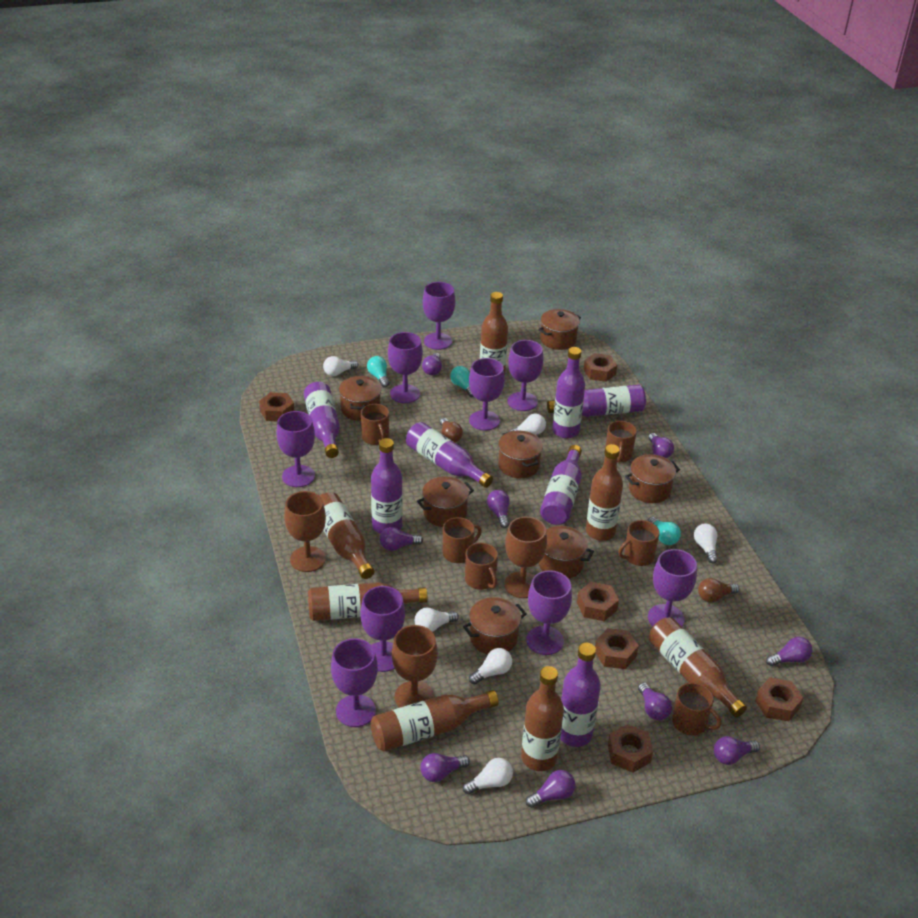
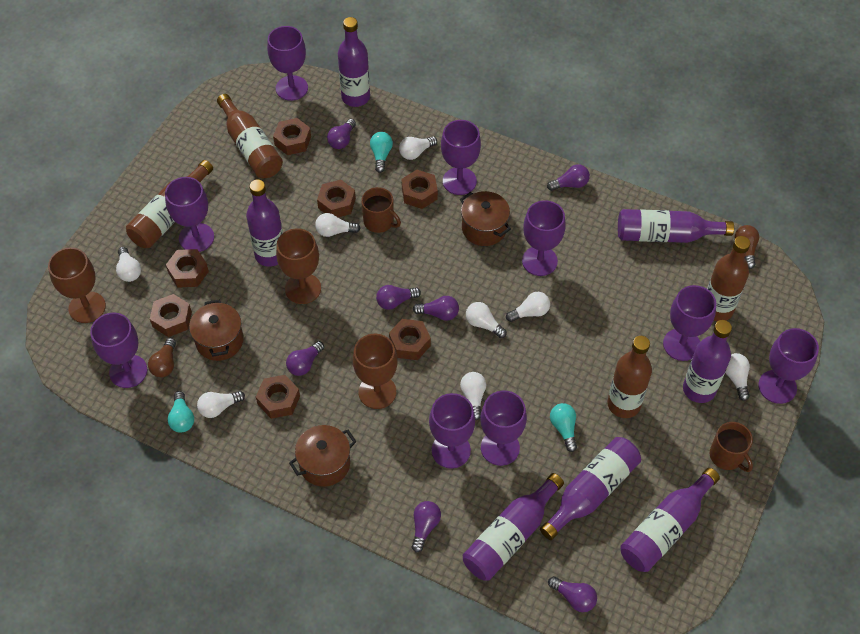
brown bottle: [308,582,428,621] [319,492,374,579] [371,690,499,752] [480,292,508,375] [521,666,564,771] [586,444,623,541] [649,617,747,717] = 7 -> [126,160,213,248] [217,94,283,178] [607,336,652,418] [707,236,750,321] = 4
brown mug: [361,404,389,445] [443,517,482,563] [465,543,498,590] [606,421,637,462] [619,520,660,566] [672,683,721,735] = 6 -> [361,187,401,233] [710,422,753,472] = 2
brown nut: [259,392,294,422] [577,582,619,621] [583,353,617,382] [595,628,639,669] [608,724,653,773] [755,677,803,721] = 6 -> [150,294,192,337] [166,249,209,288] [256,375,300,419] [273,118,311,155] [317,180,356,217] [389,319,431,360] [401,170,438,209] = 7
brown pot: [339,376,381,421] [417,477,474,527] [463,597,526,655] [498,430,543,478] [538,309,581,350] [539,526,594,579] [625,454,680,503] = 7 -> [189,300,244,361] [289,425,357,487] [460,191,511,246] = 3
purple light bulb: [380,527,423,551] [420,753,470,782] [422,353,442,375] [487,490,510,528] [526,770,575,808] [638,682,672,720] [648,433,674,458] [714,736,760,765] [766,637,813,666] = 9 -> [286,341,324,376] [327,119,356,149] [376,285,421,310] [412,501,441,552] [413,296,459,321] [547,164,590,191] [548,576,597,612] = 7
white light bulb: [323,356,359,376] [415,607,459,632] [463,758,513,794] [469,648,512,685] [509,414,546,435] [694,524,718,564] = 6 -> [116,247,141,282] [197,391,245,418] [315,213,361,237] [399,136,437,160] [460,372,486,420] [466,302,507,338] [506,292,550,322] [725,353,750,401] = 8

